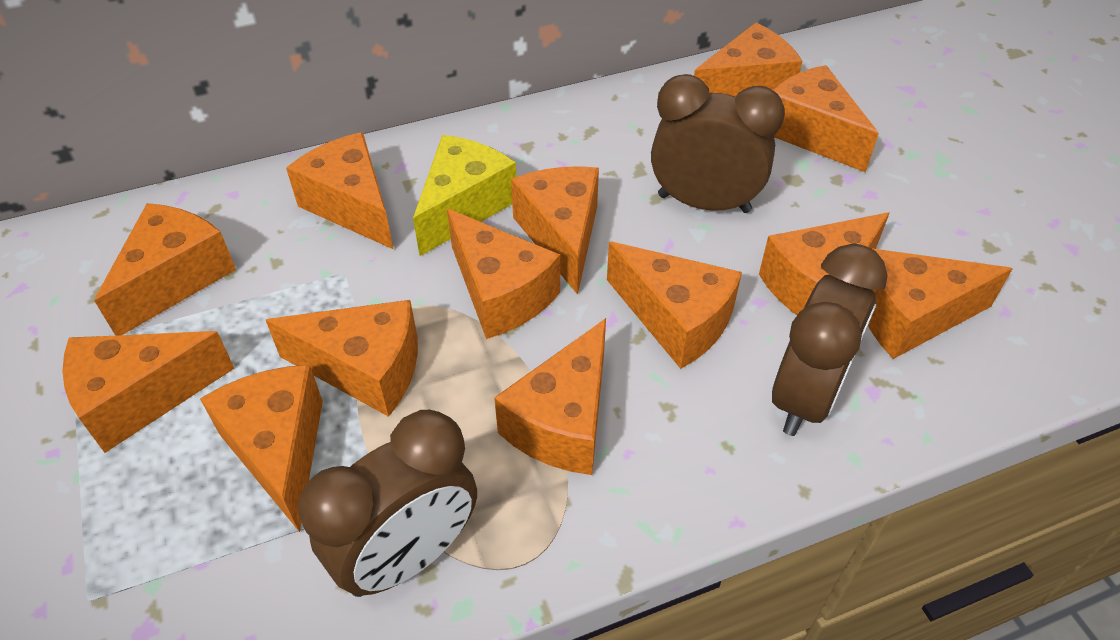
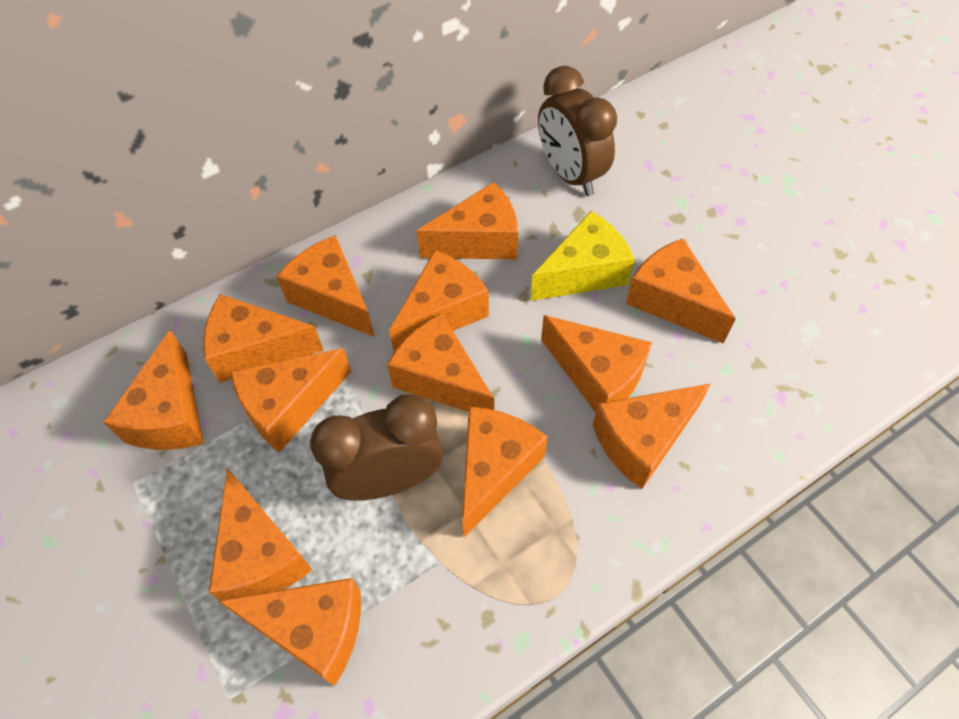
brown clock: [298,410,477,597] [651,74,785,213] [772,243,888,436] = 3 -> [310,394,443,501] [538,66,617,196] = 2

